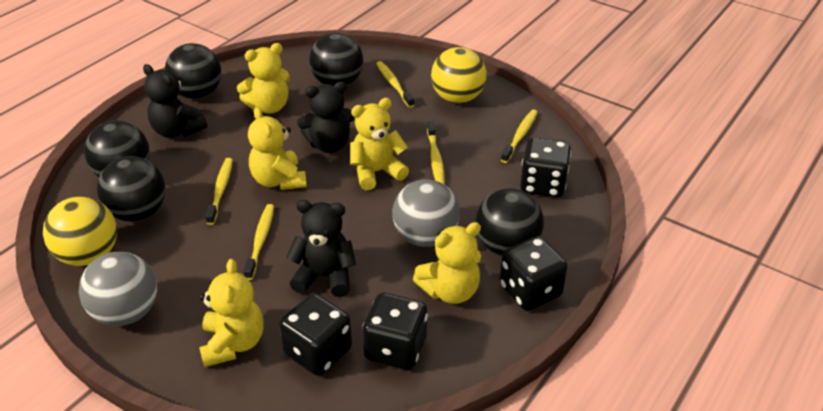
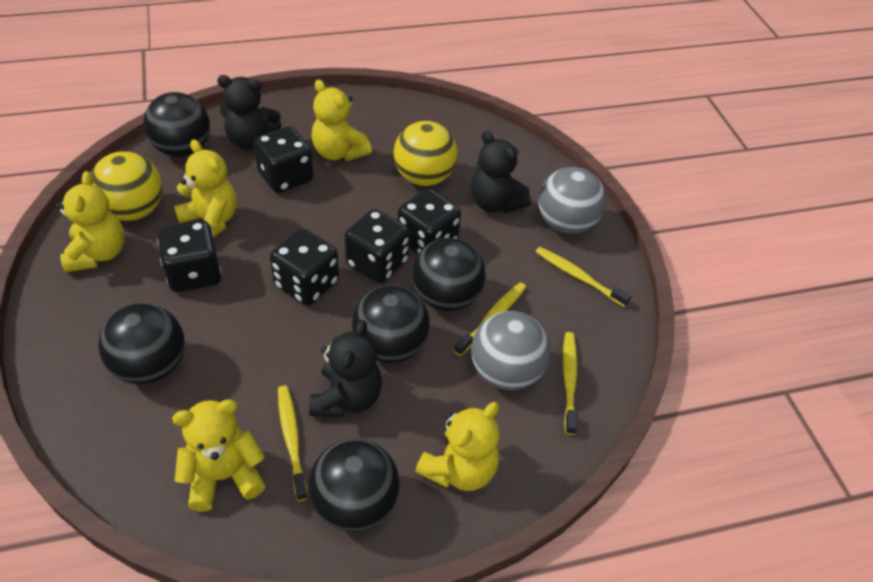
black dice: [279,293,352,376] [362,293,428,370] [499,236,568,311] [520,137,571,198] = 4 -> [157,221,221,292] [253,126,313,193] [270,229,339,306] [345,209,410,283] [398,188,461,254] = 5
yellow toothbrush: [205,158,233,225] [243,204,274,280] [376,61,414,108] [427,121,445,185] [501,110,538,163] = 5 -> [278,385,308,501] [454,282,526,356] [535,247,631,307] [563,332,577,435] = 4

